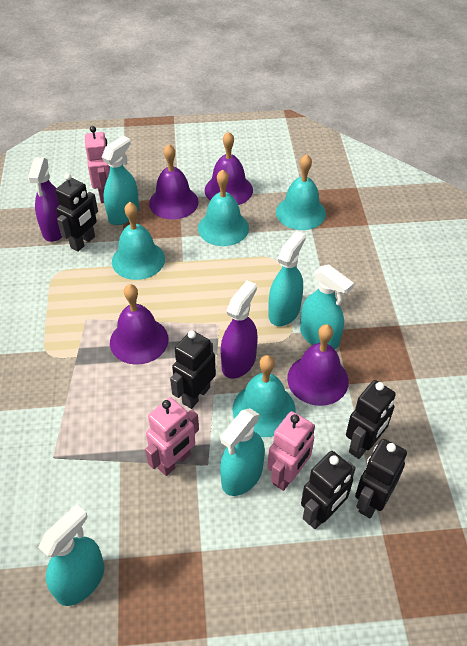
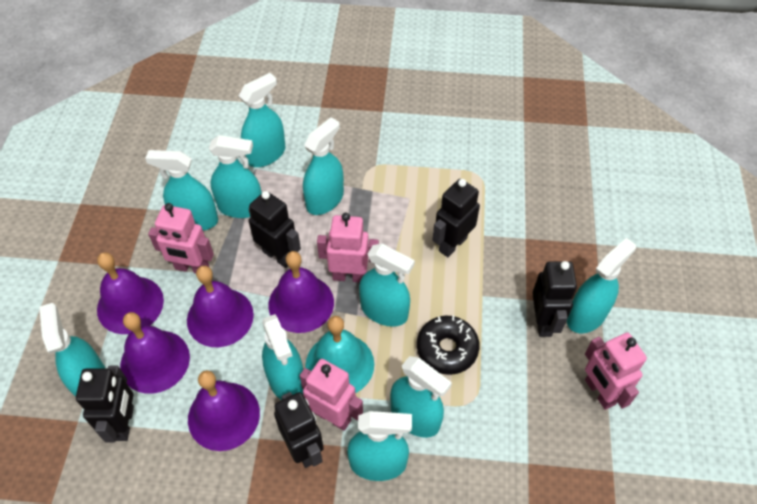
black donut: none = 0 -> [417,315,480,375] = 1
pink robot: [85,126,110,203] [145,397,199,476] [267,411,315,491] = 3 -> [148,203,214,274] [300,359,363,431] [317,213,379,282] [585,332,647,410] = 4
purple bell: [110,284,169,365] [149,144,199,220] [205,131,253,205] [287,324,349,406] = 4 -> [97,252,164,334] [120,312,190,394] [187,266,254,347] [188,370,260,451] [268,251,334,333] = 5
purple spray bottle: [28,157,62,242] [220,280,258,379] = 2 -> none = 0
turquoise bell: [112,202,165,280] [198,169,249,246] [232,355,296,437] [276,154,326,230] = 4 -> [305,316,374,393] = 1
turquoise spray bottle: [38,504,104,606] [102,136,139,225] [220,408,265,496] [268,231,306,326] [300,265,354,349] = 5 -> [39,303,106,397] [145,150,218,231] [209,135,262,218] [239,73,285,167] [262,314,303,400] [303,117,344,215] [347,411,412,481] [359,244,415,327] [390,356,452,438] [567,238,636,333] = 10

